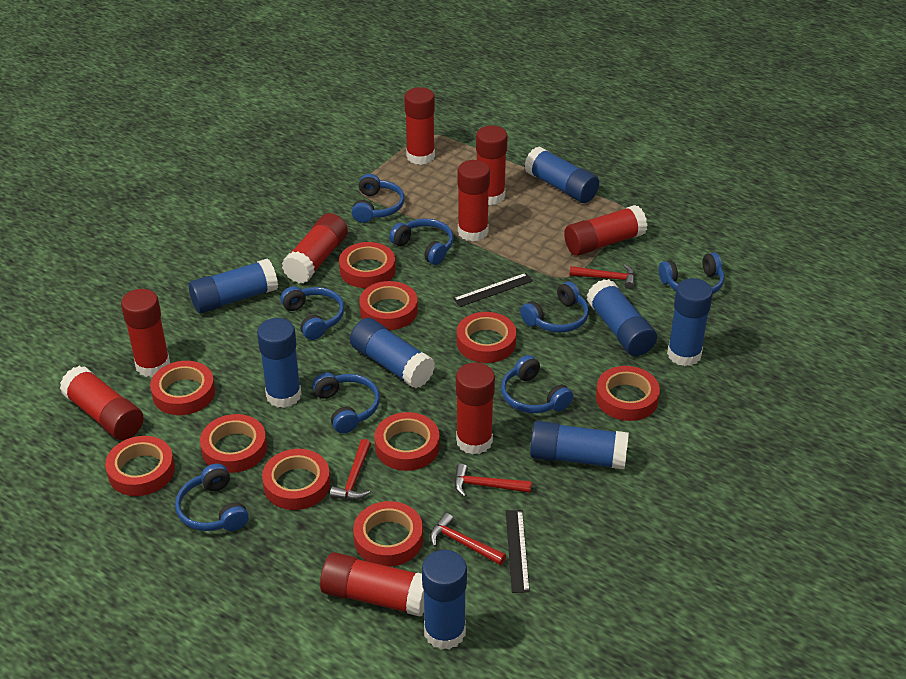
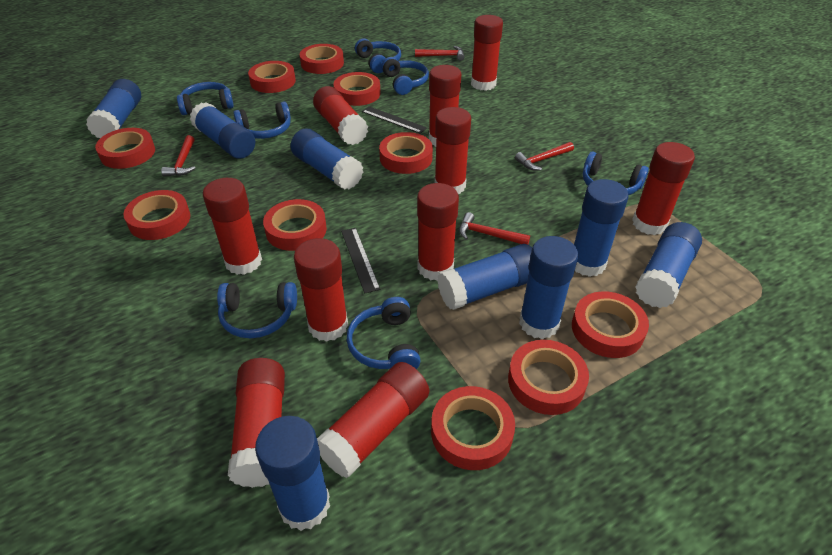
blue headphones: [175,463,249,531] [280,286,344,340] [312,373,380,433] [351,174,404,223] [389,219,454,265] [501,355,573,413] [520,281,589,333] [659,253,724,294] = 8 -> [177,82,234,115] [217,282,297,338] [233,102,291,139] [347,297,421,369] [355,38,401,73] [381,57,429,95] [583,151,649,195] = 7
red glue stick: [59,366,144,440] [121,289,170,377] [282,213,348,283] [320,552,424,617] [404,87,435,165] [456,362,495,455] [457,160,490,241] [476,126,508,205] [564,205,647,256] = 9 -> [203,178,262,275] [228,358,285,488] [294,238,348,342] [313,86,368,145] [317,362,429,478] [417,183,459,280] [429,65,461,147] [434,107,471,194] [471,15,503,91] [632,142,695,235] = 10

